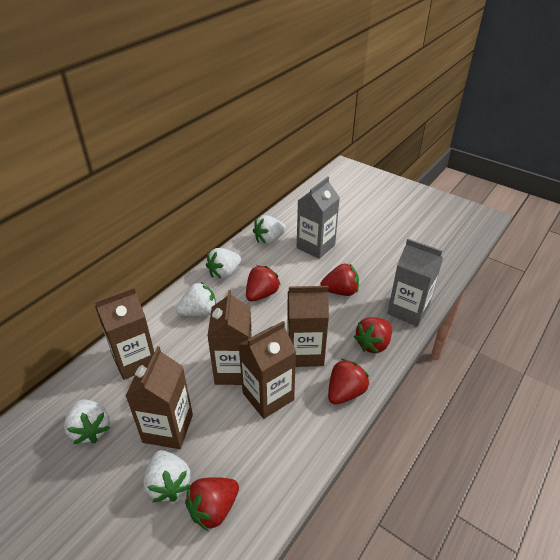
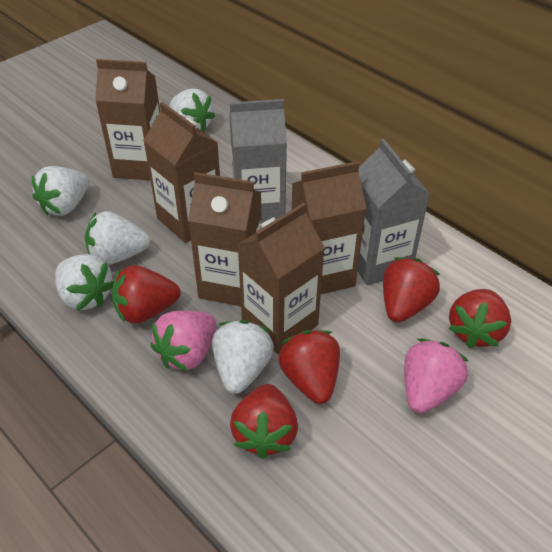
pink strawberry: none = 0 -> [151,311,216,371] [404,339,468,413] = 2

